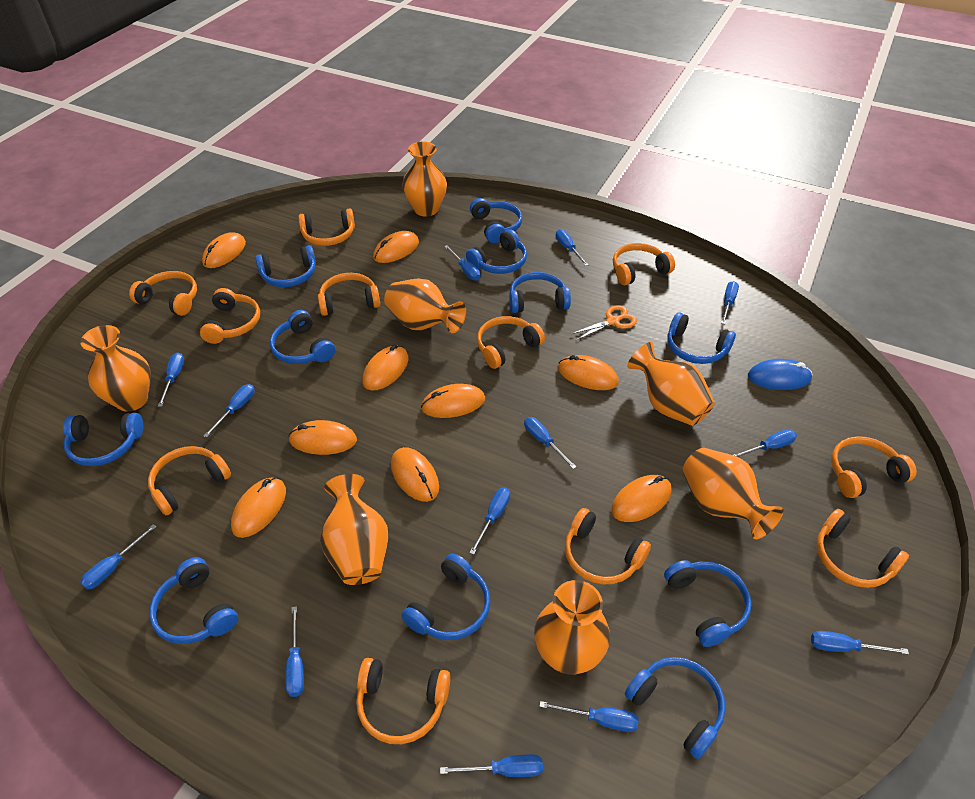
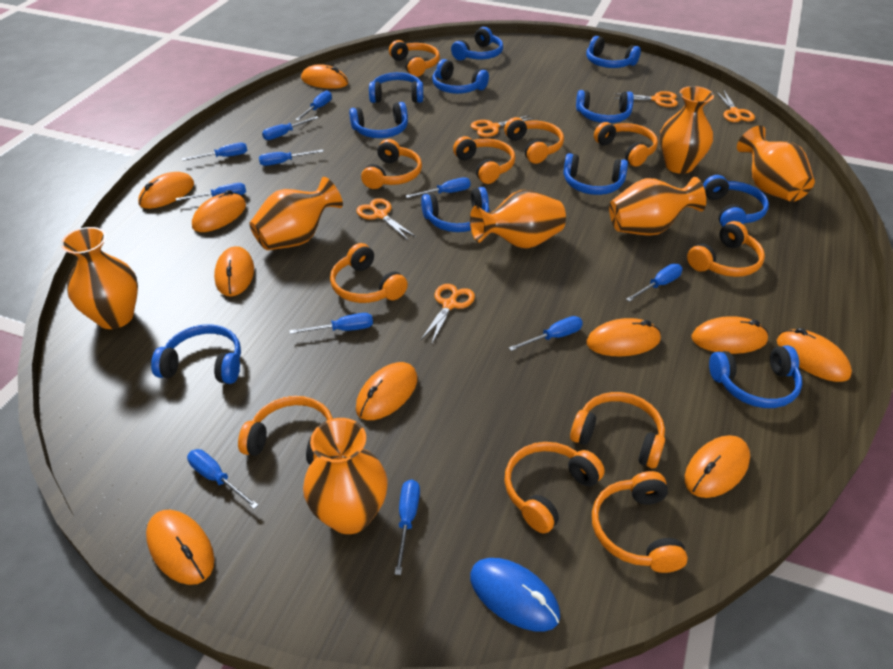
blue screwdriver: [80,524,156,590] [158,353,184,407] [204,384,255,437] [285,606,304,697] [440,754,543,777] [444,245,480,281] [469,488,510,555] [524,417,577,469] [539,701,638,732] [556,229,588,266] [721,281,739,324] [733,429,797,457] [811,631,909,654] = 13 -> [176,183,246,201] [182,142,247,161] [187,449,258,509] [259,150,324,166] [262,116,318,140] [289,313,373,334] [295,90,332,121] [395,480,420,575] [405,177,471,198] [509,316,583,351] [626,264,682,302] = 11
orange mouse: [202,232,246,268] [231,477,286,538] [288,420,357,455] [362,345,408,391] [373,231,419,263] [391,447,439,502] [421,384,485,418] [558,355,619,390] [611,475,672,522] = 9 -> [138,172,194,209] [146,510,214,585] [192,190,246,232] [214,246,254,297] [301,64,348,89] [356,362,417,420] [586,318,661,357] [685,435,750,498] [692,316,768,354] [777,328,852,382] = 10
orange scissors: [571,305,637,340] = 1 -> [356,198,416,240] [420,284,475,345] [471,115,534,137] [614,91,678,107] [716,91,755,122] = 5

